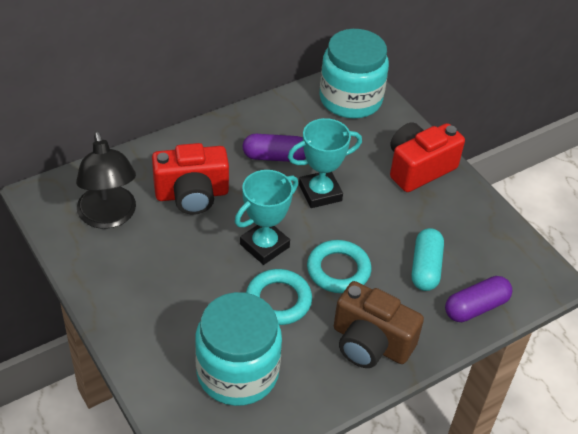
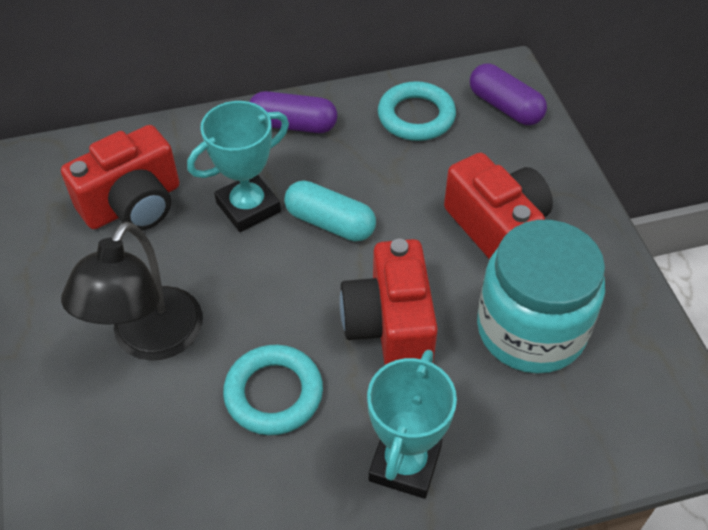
brown camera: [334,281,424,368] = 1 -> none = 0
red camera: [152,143,229,215] [390,122,465,192] = 2 -> [61,125,179,231] [339,239,438,365] [444,153,553,260] = 3
turquoise jar: [195,292,282,406] [319,29,389,119] = 2 -> [477,220,605,374] = 1

